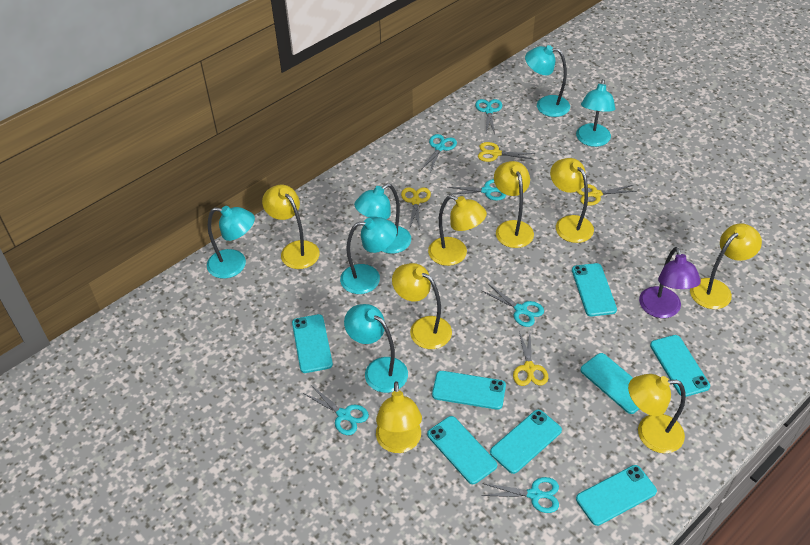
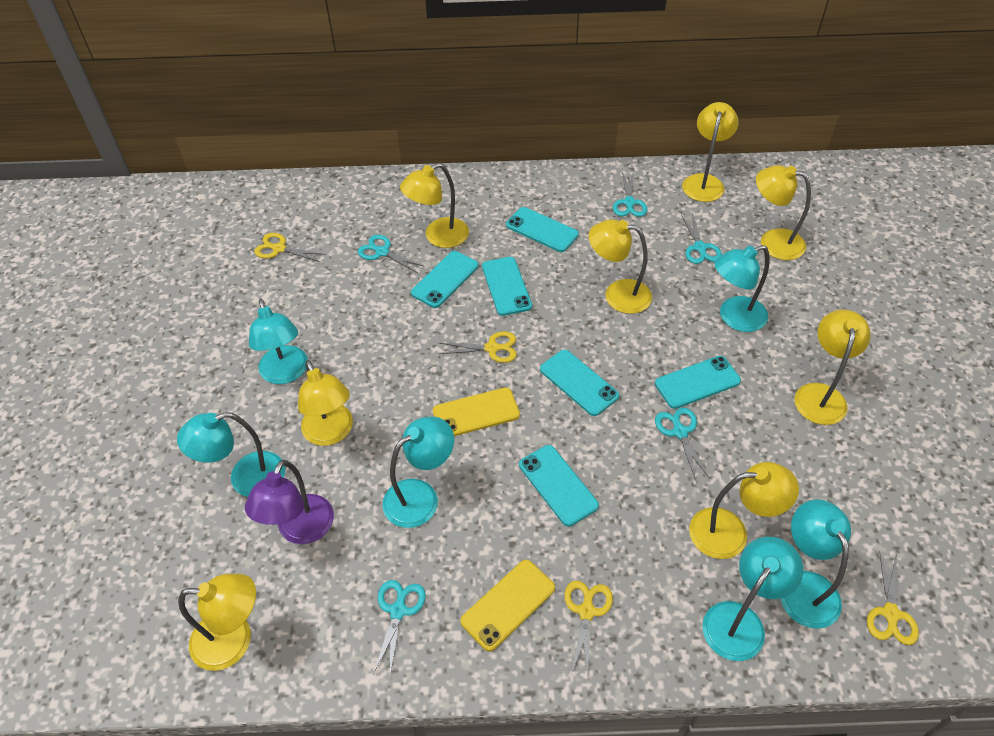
turquoise phone: [292,314,333,373] [427,416,497,484] [432,371,506,410] [490,410,562,474] [572,263,617,316] [576,465,657,526] [580,353,639,414] [650,335,710,397] = 8 -> [411,251,479,308] [482,257,532,316] [506,207,579,252] [519,445,599,527] [540,350,619,416] [655,356,741,409] = 6
turquoise scissors: [303,385,369,435] [421,134,457,172] [447,179,506,200] [475,99,502,134] [481,477,559,513] [482,284,544,327] = 6 -> [358,235,425,273] [373,580,426,675] [613,172,647,217] [655,408,710,480] [681,212,722,264] = 5
yellow phone: none = 0 -> [433,387,520,436] [460,560,555,652] = 2

